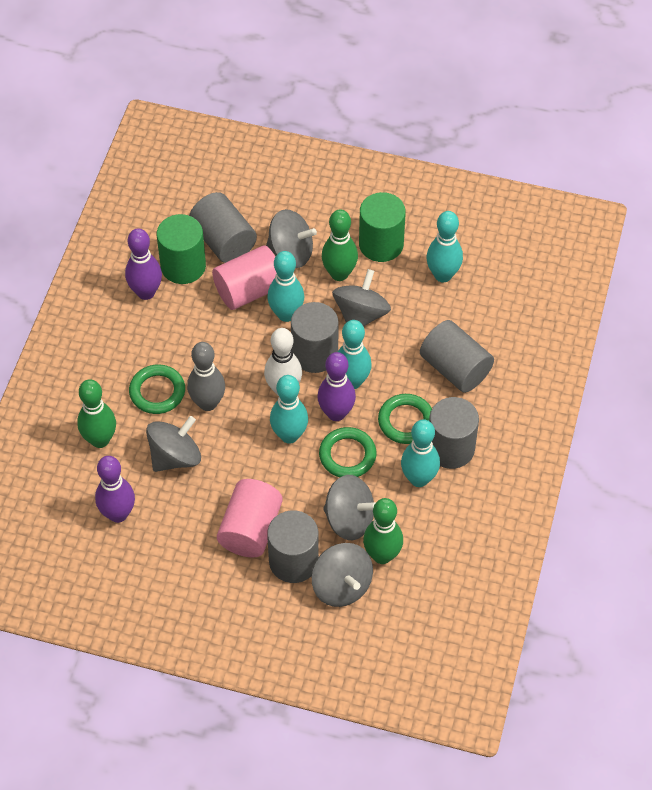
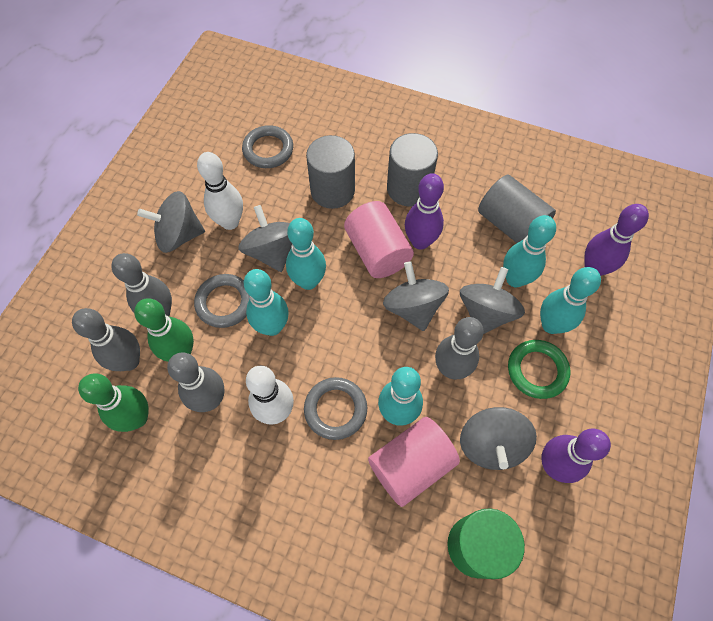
green bowling pin: [77,379,116,448] [322,209,358,281] [363,498,403,564] = 3 -> [78,374,149,432] [134,298,194,362] = 2
green cylinder: [157,214,206,284] [359,192,406,262] = 2 -> [447,508,525,579] = 1
green ring: [129,364,185,414] [319,427,376,477] [378,394,432,444] = 3 -> [508,340,570,399] = 1
grey bowling pin: [187,342,225,411] = 1 -> [72,308,140,371] [111,253,172,316] [167,352,225,412] [435,317,484,379] = 4
grey cylinder: [189,192,257,263] [267,510,319,583] [291,302,339,373] [420,320,494,393] [429,397,479,469] = 5 -> [306,135,355,209] [387,133,438,206] [478,175,556,243] = 3
grey ring: none = 0 -> [194,274,250,328] [242,125,293,168] [304,377,367,440] = 3
white bowling pin: [264,328,302,396] = 1 -> [197,152,243,230] [246,366,294,425] = 2

